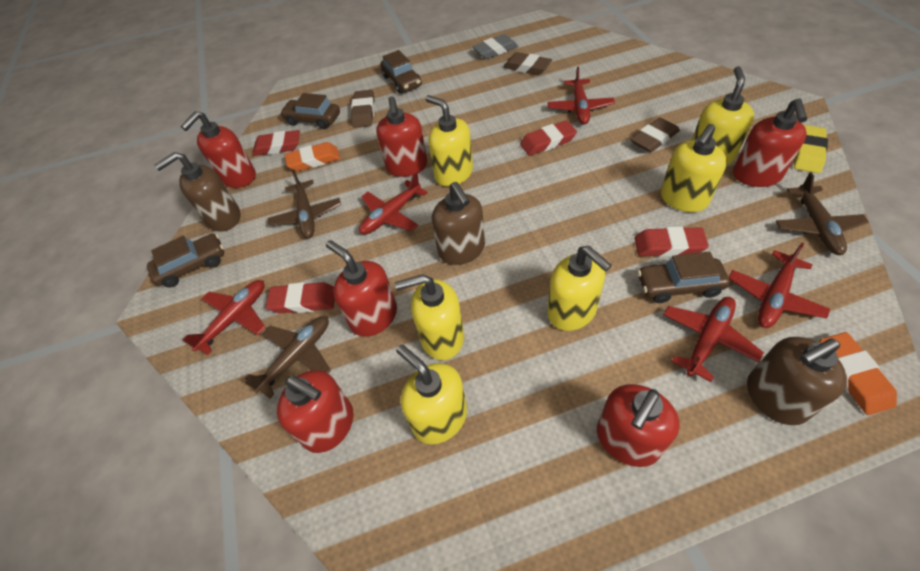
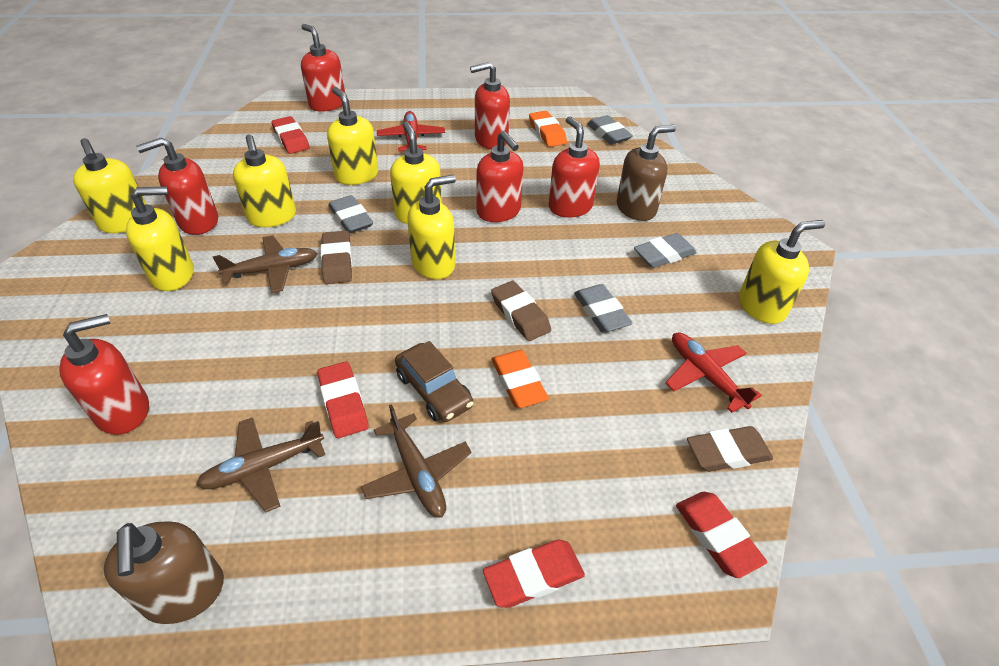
brown car: [147,234,224,288] [280,93,340,129] [381,50,422,94] [638,252,730,303] = 4 -> [395,341,474,422] = 1
brown soap dispenser: [154,152,241,231] [432,182,485,265] [747,337,847,425] = 3 -> [104,521,224,624] [617,125,676,221] = 2
grey eraser: [472,34,518,59] = 1 -> [328,195,373,234] [574,284,633,333] [587,115,633,145] [634,233,697,268] = 4
red plane: [182,280,266,355] [359,172,428,234] [547,66,615,125] [663,297,764,382] [729,243,830,328] = 5 -> [377,111,445,151] [665,333,762,413] = 2
yellow eraser: [794,125,828,173] = 1 -> none = 0
yellow soap dispenser: [395,274,464,360] [396,345,467,444] [425,95,473,187] [547,246,612,331] [661,124,727,212] [692,66,754,166] = 6 -> [73,138,146,233] [126,186,194,291] [233,134,296,227] [327,87,378,185] [390,121,442,224] [407,175,456,279] [739,220,825,324] = 7

